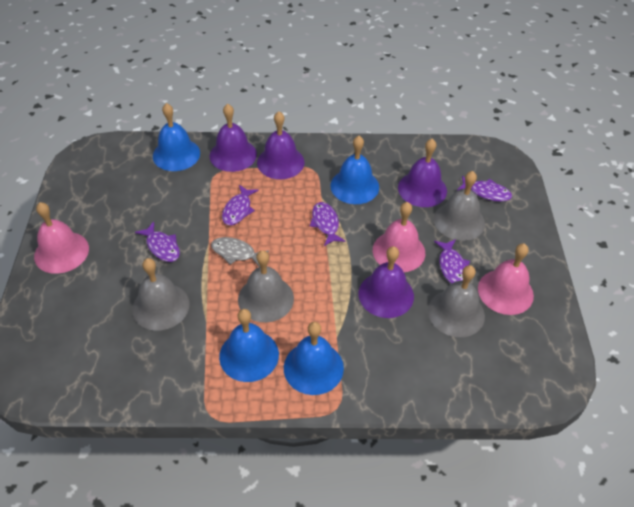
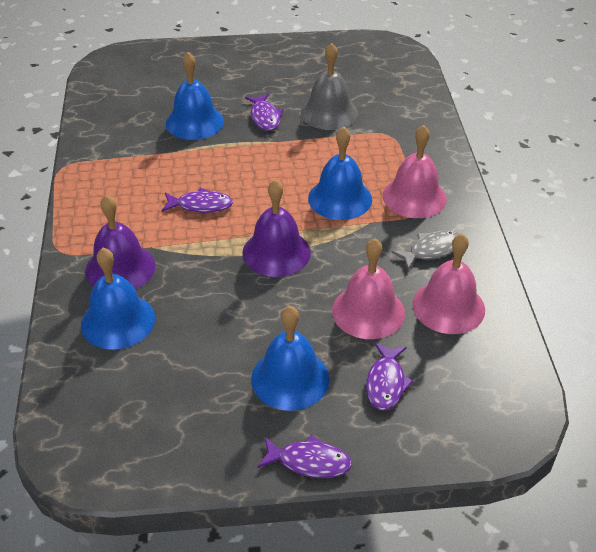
grey bell: [132,258,190,331] [238,250,294,322] [428,265,485,337] [434,171,485,241] = 4 -> [301,43,358,130] = 1
purple bell: [210,104,257,172] [257,111,305,179] [358,246,414,318] [398,139,447,207] = 4 -> [85,195,156,289] [242,179,311,277] = 2
purple fish: [135,222,180,262] [222,185,259,225] [310,202,346,246] [434,239,470,284] [457,176,512,202] = 5 -> [161,188,233,213] [245,93,283,131] [257,434,352,478] [366,343,413,411] = 4

